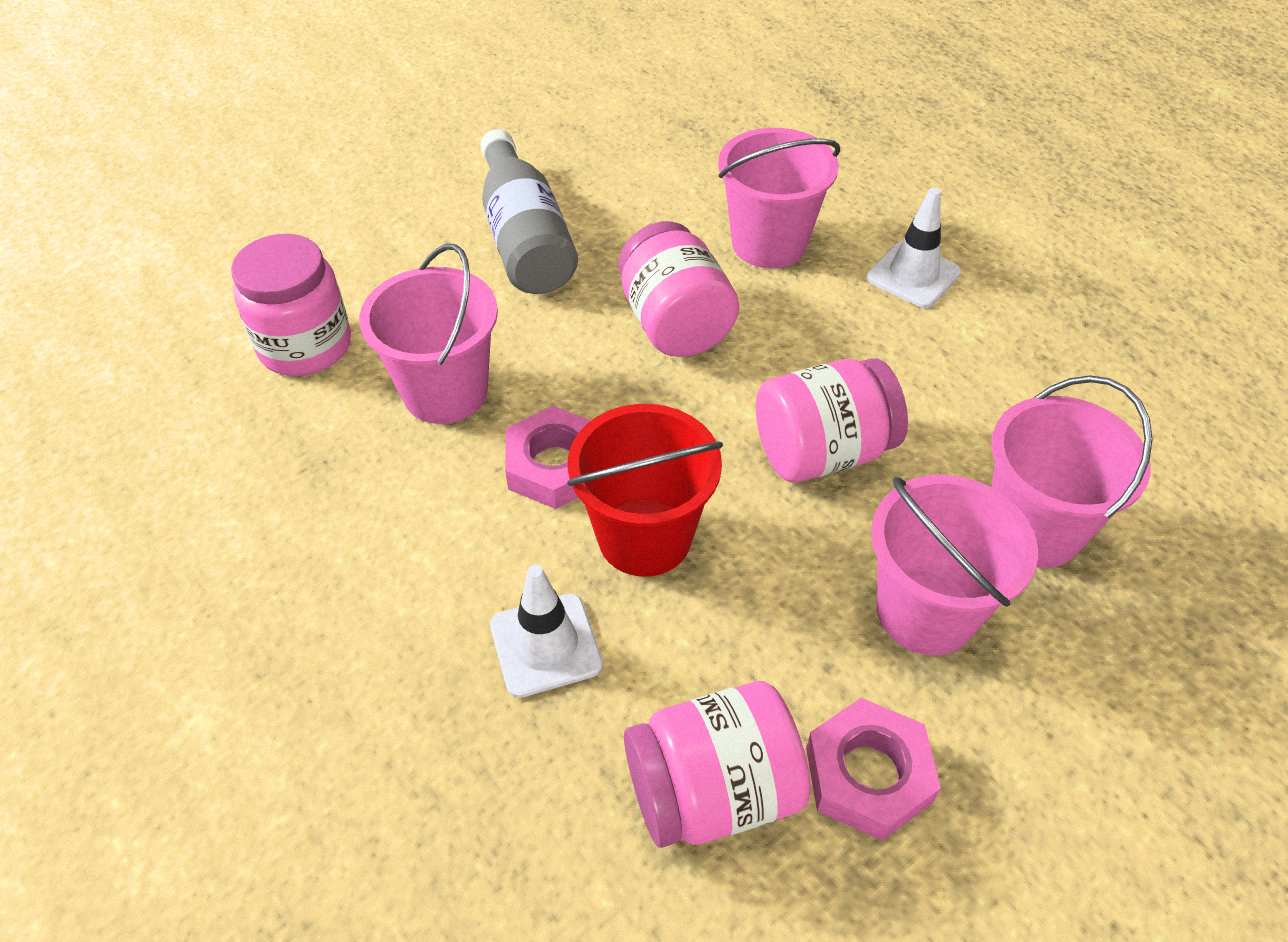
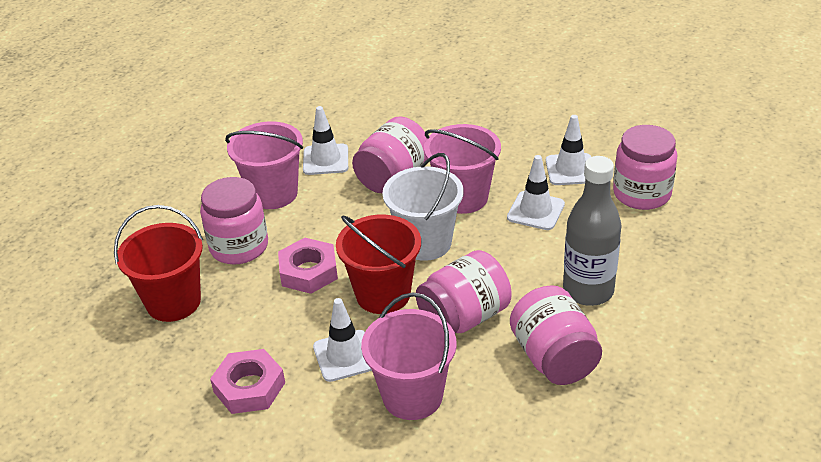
pink bucket: [359,244,498,424] [718,128,840,268] [871,475,1038,655] [991,375,1153,568] = 4 -> [225,122,303,209] [361,293,457,420] [424,124,501,214] = 3
pink jar: [231,234,351,376] [619,221,739,357] [624,681,811,848] [755,358,908,482] = 4 -> [200,177,268,265] [352,116,427,193] [416,250,512,333] [510,285,602,385] [613,125,677,210] = 5
red bucket: [567,404,723,577] = 1 -> [114,205,203,322] [336,215,421,314] = 2
white bucket: none = 0 -> [382,153,464,261] = 1
white traffic cone: [490,564,603,698] [867,187,961,308] = 2 -> [303,106,348,175] [313,298,372,382] [507,155,565,230] [546,115,591,185] = 4

